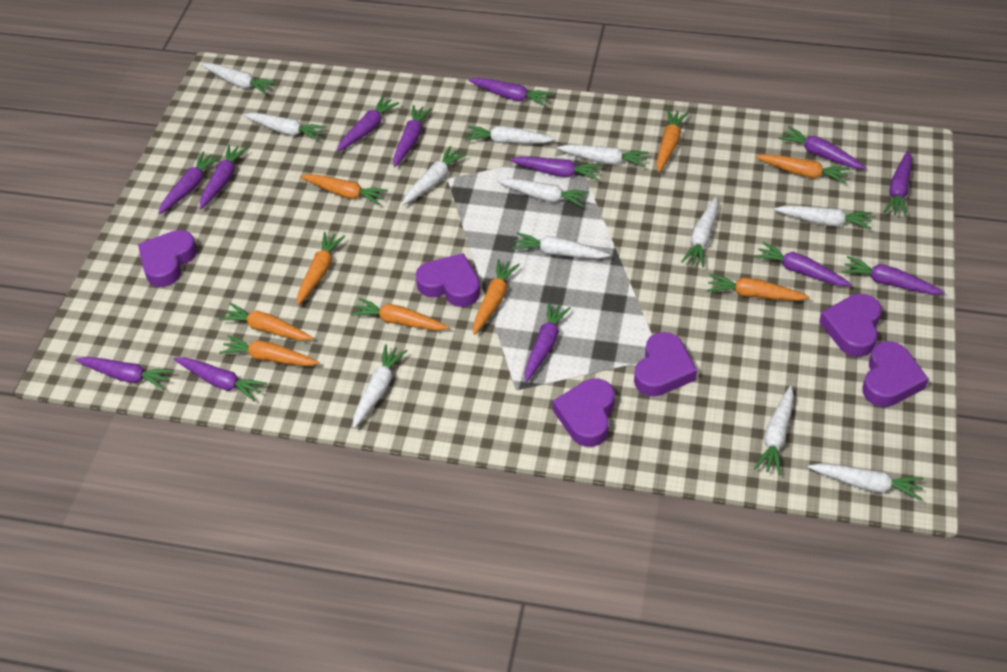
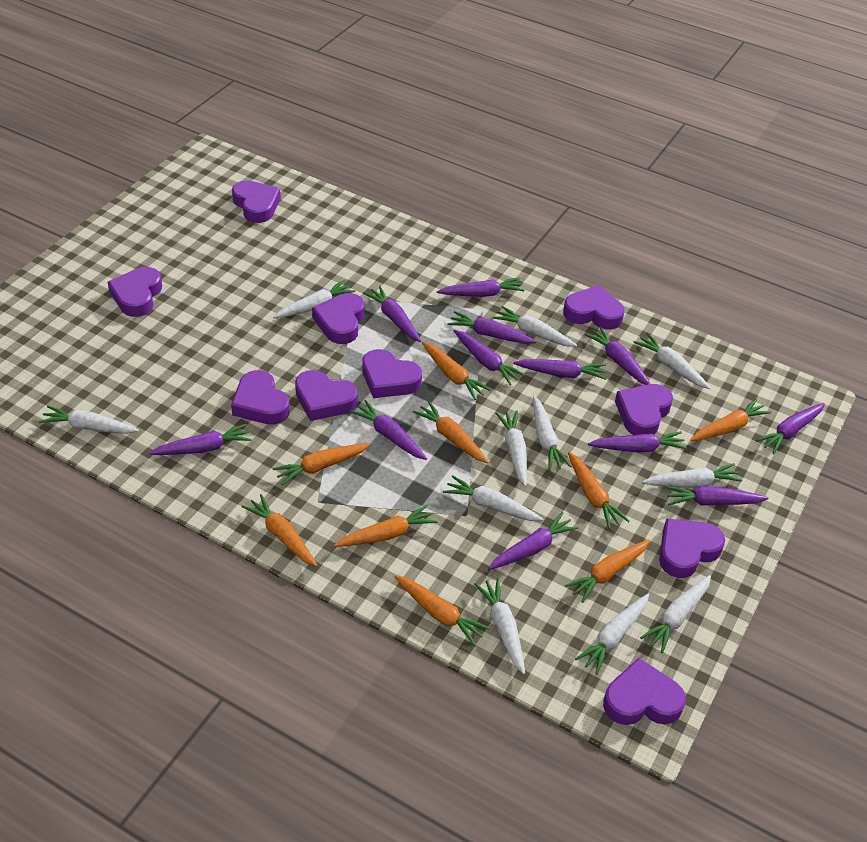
purple carrot: [75,357,174,390] [158,151,220,214] [174,357,267,402] [200,144,248,209] [337,96,399,152] [393,105,432,167] [468,78,553,106] [510,157,602,180] [525,302,571,382] [754,241,852,286] [779,126,867,169] [842,256,945,294] [883,150,912,217] = 13 -> [149,424,252,455] [349,400,427,460] [363,286,421,342] [437,277,524,297] [448,311,537,344] [454,330,525,385] [488,512,579,570] [513,359,607,380] [584,327,651,385] [588,432,687,453] [665,486,768,506] [756,403,825,454] = 12
purple heart: [138,230,197,287] [416,253,480,307] [553,379,615,447] [634,332,697,396] [819,294,882,357] [862,341,928,407] = 6 -> [107,267,162,317] [231,370,290,425] [232,180,281,223] [295,370,358,421] [312,293,364,344] [362,349,422,398] [563,285,625,330] [603,658,686,725] [615,384,673,435] [659,519,725,578] = 10
white carrot: [202,63,277,95] [243,113,326,141] [353,344,407,428] [402,146,467,205] [465,126,556,144] [497,178,589,207] [512,232,610,259] [557,145,649,167] [681,197,718,268] [754,386,794,475] [774,206,872,229] [808,463,924,500] = 12 -> [39,406,139,434] [273,280,355,318] [443,475,543,521] [474,578,525,675] [492,306,577,347] [495,410,527,487] [533,396,572,470] [575,594,649,675] [633,333,710,389] [640,575,711,653] [642,463,743,488] = 11

